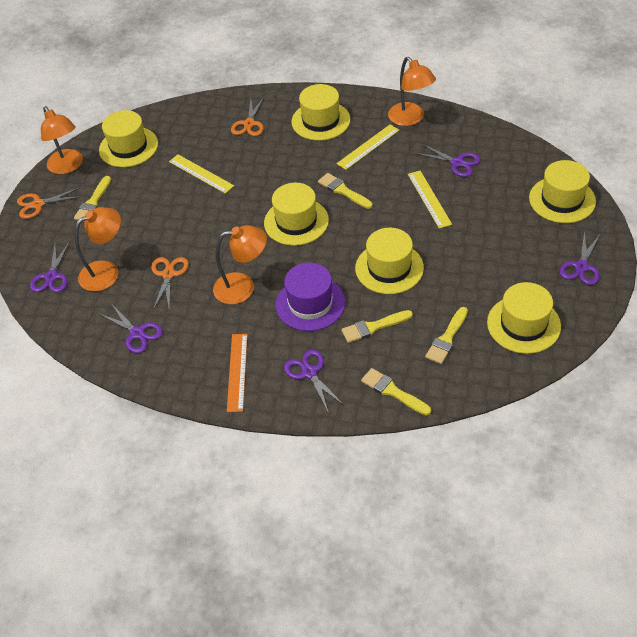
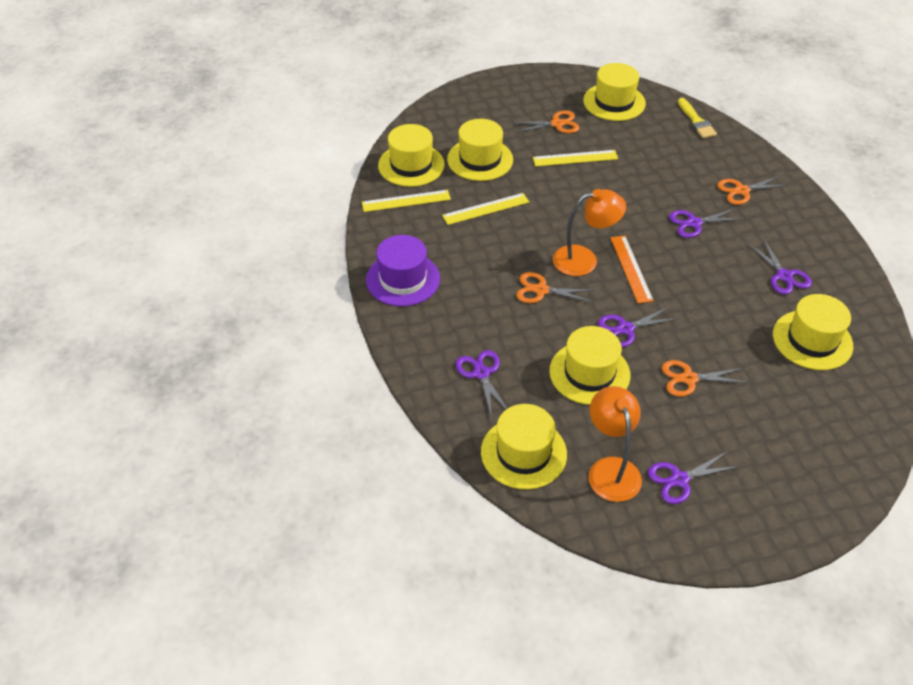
orange lamp: [41,106,83,174] [75,207,121,291] [213,225,267,304] [388,57,436,126] = 4 -> [553,189,626,276] [588,386,642,502] = 2
orange scissors: [17,188,82,219] [151,257,189,310] [231,97,264,136] = 3 -> [512,110,580,133] [516,272,595,303] [662,360,748,397] [717,176,788,205] = 4
yellow brush: [74,176,111,222] [318,173,373,209] [341,310,413,343] [361,368,431,415] [425,307,468,364] = 5 -> [678,98,717,138] = 1

